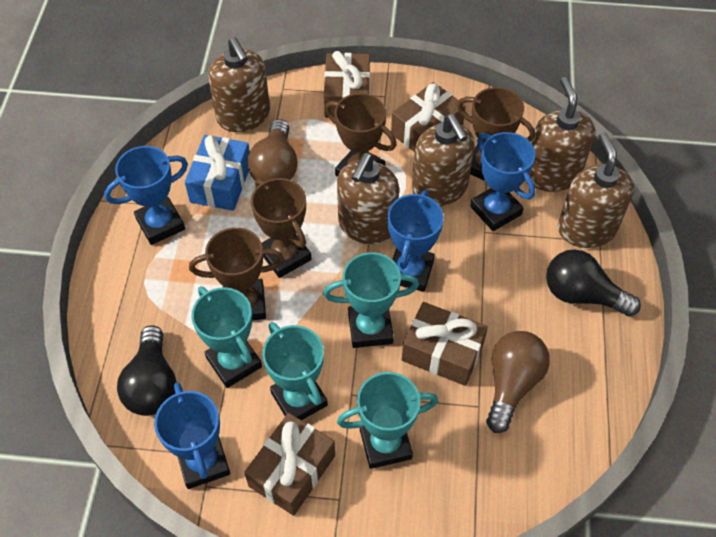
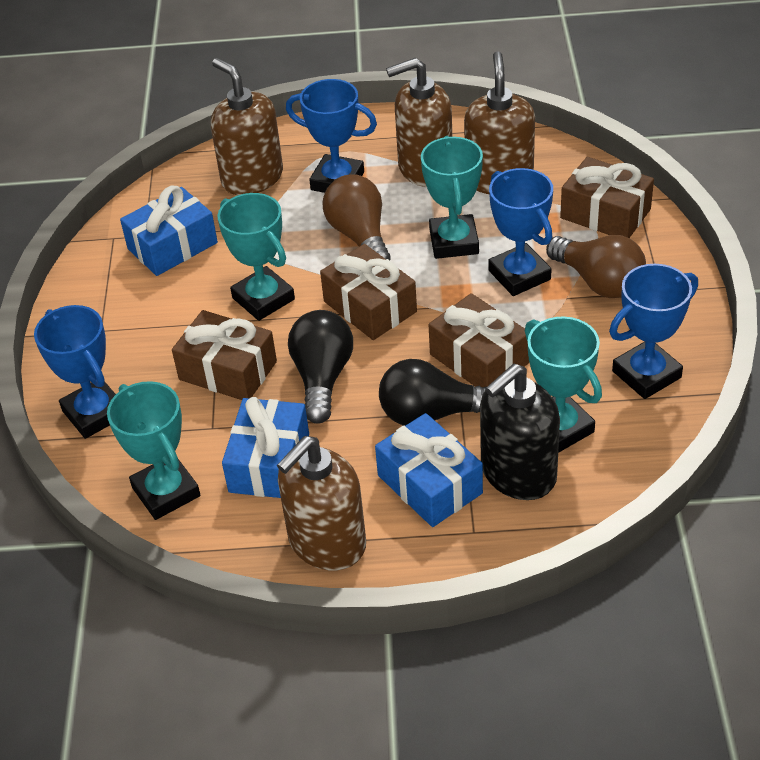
black soap dispenser: none = 0 -> [480,364,560,500] = 1
blue gift: [185,135,250,211] = 1 -> [120,185,218,276] [222,397,309,498] [375,413,483,527] = 3
brown soap dispenser: [208,37,270,132] [337,153,399,244] [412,114,475,206] [529,77,595,192] [558,132,634,248] = 5 -> [211,58,283,195] [277,436,366,571] [386,58,452,187] [464,51,535,194] = 4
brown trophy: [189,227,284,320] [251,178,311,278] [325,93,397,177] [457,87,535,181] = 4 -> none = 0

